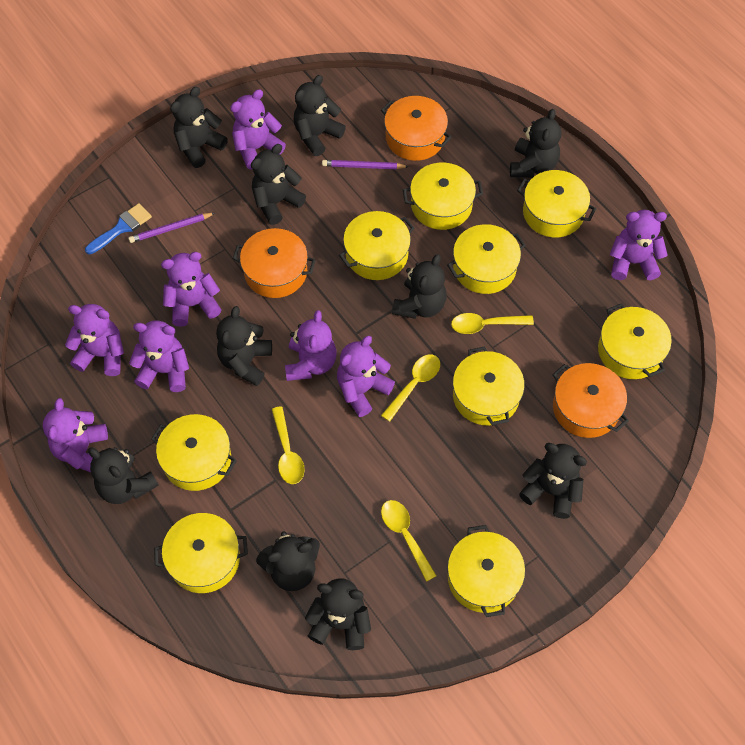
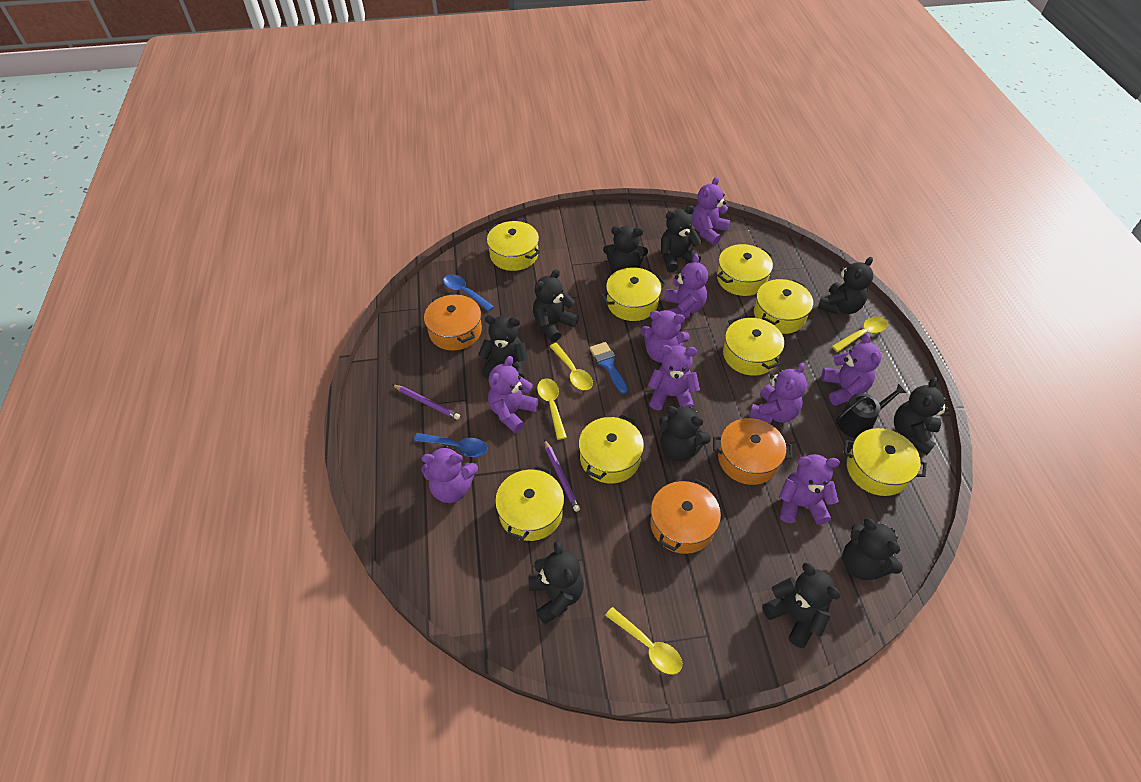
black watering can: none = 0 -> [835,383,907,438] = 1
blue spoon: none = 0 -> [414,433,487,457] [443,274,494,311] = 2
purple teddy bear: [43,398,108,472] [65,304,124,376] [129,320,189,392] [161,252,222,327] [230,89,286,170] [285,310,336,381] [337,336,395,417] [610,210,668,280] = 8 -> [421,445,478,503] [488,356,538,433] [640,310,690,363] [648,345,700,410] [664,254,708,318] [692,177,730,245] [749,363,807,424] [779,454,840,525] [821,333,881,406] = 9
yellow pot: [151,414,237,491] [154,513,248,593] [339,211,415,280] [403,162,483,230] [447,224,526,294] [447,525,525,617] [453,346,525,426] [517,170,596,238] [598,303,672,379] = 9 -> [486,221,540,271] [495,465,564,541] [579,415,644,483] [601,267,666,321] [717,244,773,296] [723,317,784,376] [754,279,813,334] [843,428,927,496] = 8

